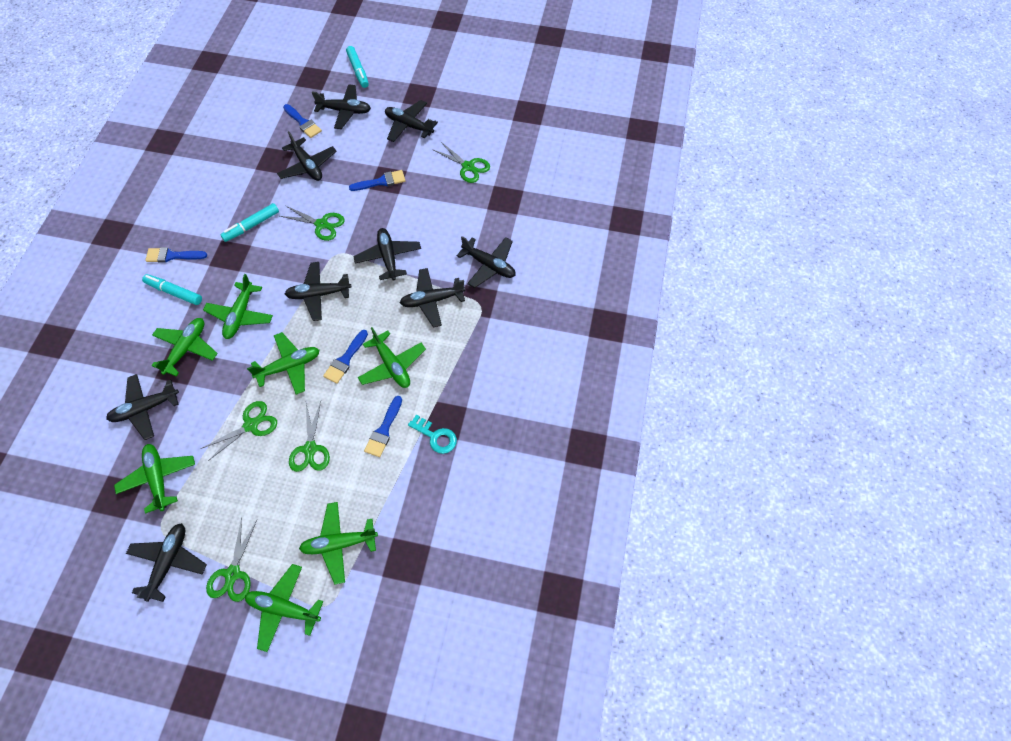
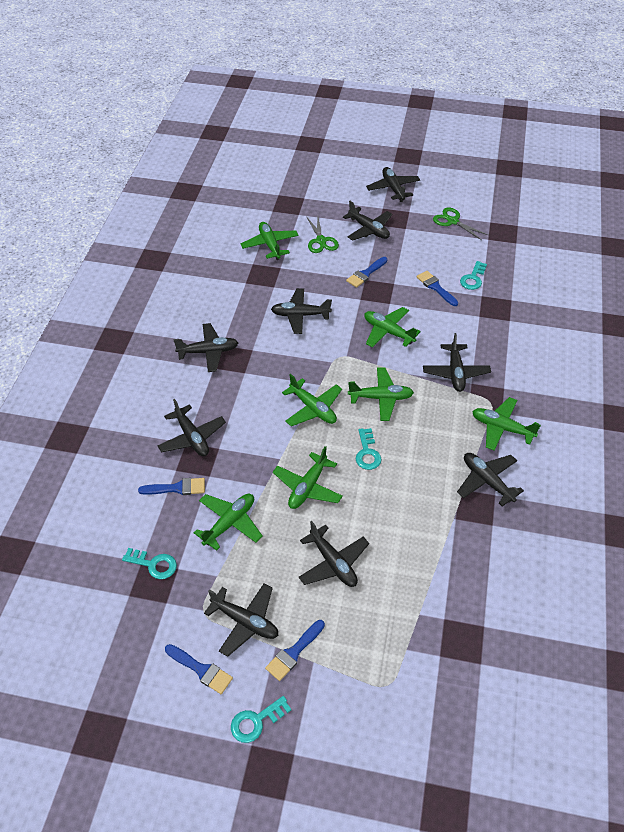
green scissors: [200,401,277,461] [206,517,257,602] [280,206,344,241] [289,401,330,472] [432,142,490,183] = 5 -> [306,216,339,253] [433,208,488,240] = 2
turquoise key: [408,415,457,454] = 1 -> [122,548,177,579] [231,696,291,743] [356,428,382,470] [460,261,487,290] = 4
turquoise marker: [142,274,202,305] [220,203,279,242] [346,46,369,88] = 3 -> none = 0

